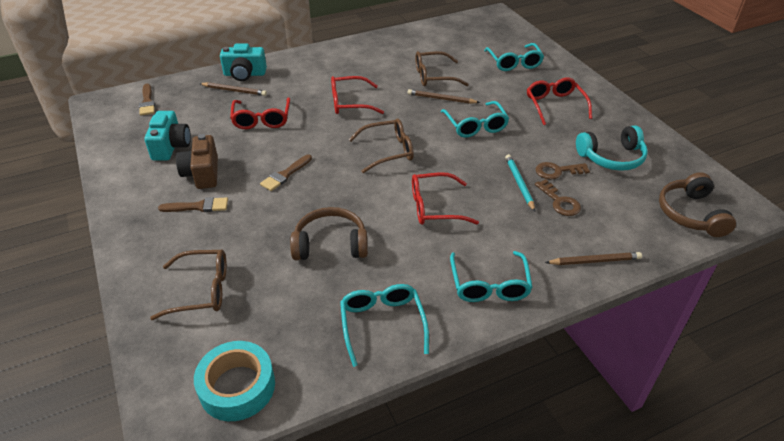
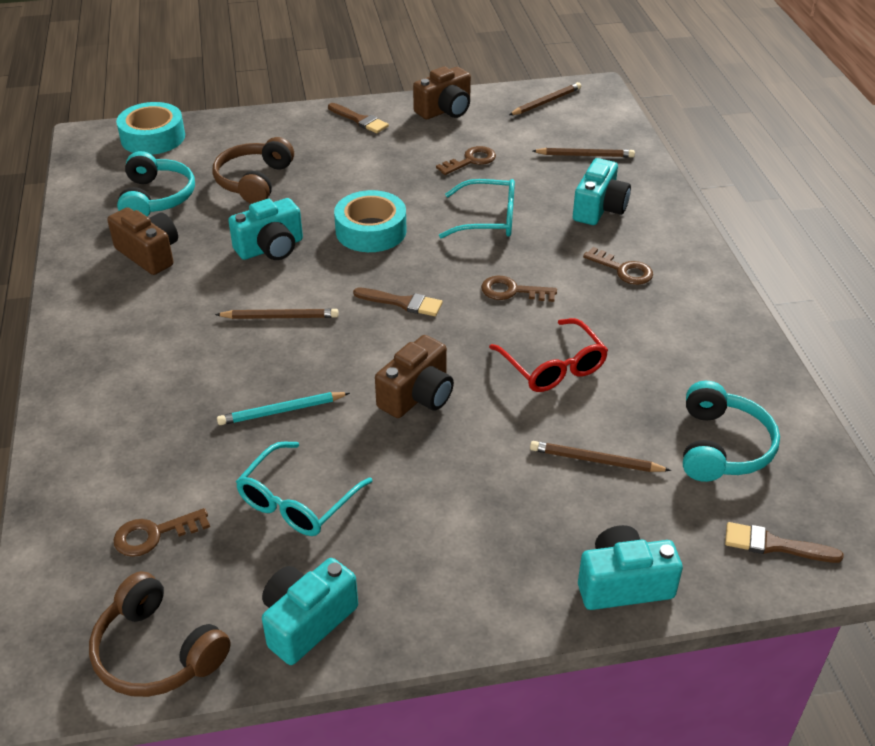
brown camera: [176,134,218,189] = 1 -> [107,207,178,275] [375,335,454,418] [413,66,471,119] = 3
brown glasses: [150,249,227,320] [349,119,414,173] [415,51,469,86] = 3 -> none = 0
brown key: [535,162,590,180] [535,179,581,216] = 2 -> [113,508,210,557] [436,146,496,175] [481,276,557,302] [583,247,653,285] = 4
brown pencil: [199,82,267,96] [407,89,480,104] [545,252,642,265] = 3 -> [215,309,339,319] [509,82,581,115] [530,441,671,472] [533,148,635,158] = 4
red glasses: [230,98,290,129] [331,76,384,114] [412,172,479,225] [527,77,592,125] = 4 -> [489,318,608,392] = 1
turquoise camera: [144,111,191,161] [220,43,267,81] = 2 -> [228,198,303,260] [262,558,358,665] [573,158,631,225] [578,525,683,610] = 4
turquoise glasses: [340,284,429,367] [441,101,509,138] [450,251,533,302] [484,43,544,71] = 4 -> [236,442,373,536] [439,179,515,238] = 2
turquoise headphones: [576,125,648,171] = 1 -> [117,151,195,217] [683,381,780,482] = 2
turquoise tape: [194,341,275,421] = 1 -> [116,102,185,155] [334,190,407,252] = 2

